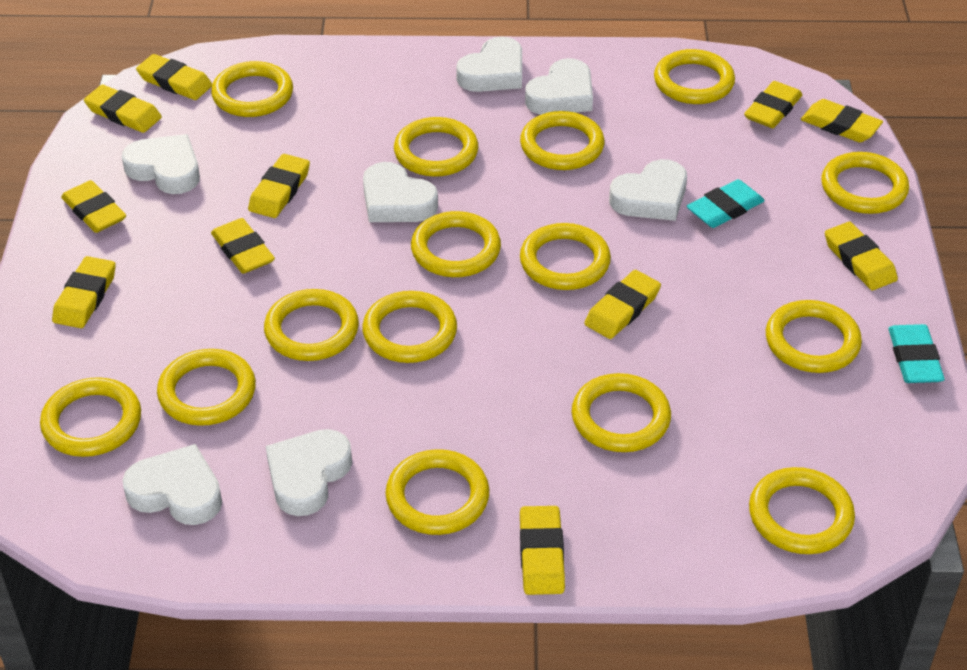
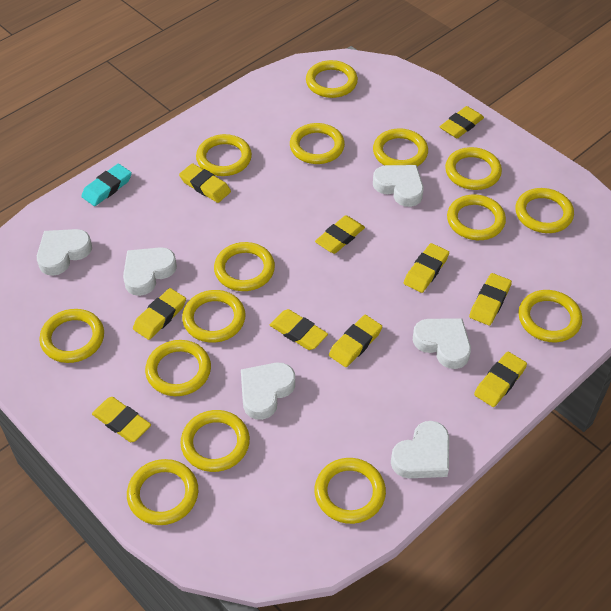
turquoise eraser: [687,179,765,228] [888,324,945,383] = 2 -> [81,164,132,206] = 1
white heart: [122,134,200,194] [122,444,222,525] [266,429,352,516] [363,162,438,222] [456,37,522,92] [525,58,593,115] [609,159,687,221] = 7 -> [37,229,92,276] [123,247,177,296] [241,363,295,420] [373,165,424,207] [391,421,449,478] [413,319,471,369] = 6
yellow eraser: [52,256,116,328] [61,180,126,233] [84,85,162,133] [136,54,212,100] [211,218,275,274] [248,154,310,218] [520,506,565,595] [584,270,661,339] [744,81,802,128] [801,99,883,143] [825,222,898,290] = 11 -> [92,397,151,442] [133,288,186,340] [179,163,231,203] [270,309,328,350] [315,215,365,254] [329,315,382,367] [404,243,449,293] [440,106,484,138] [469,273,512,326] [474,352,527,407] = 10

